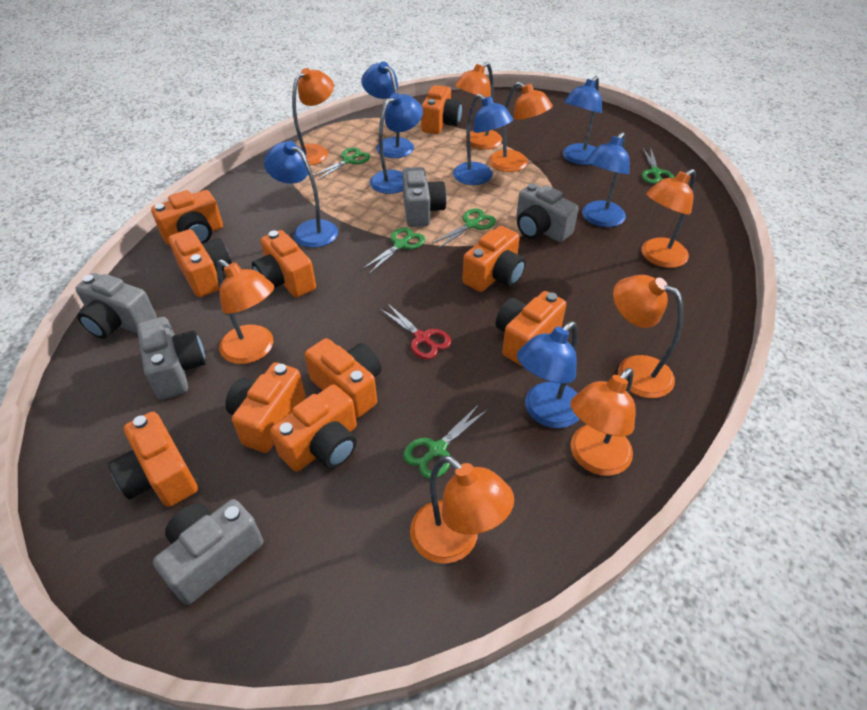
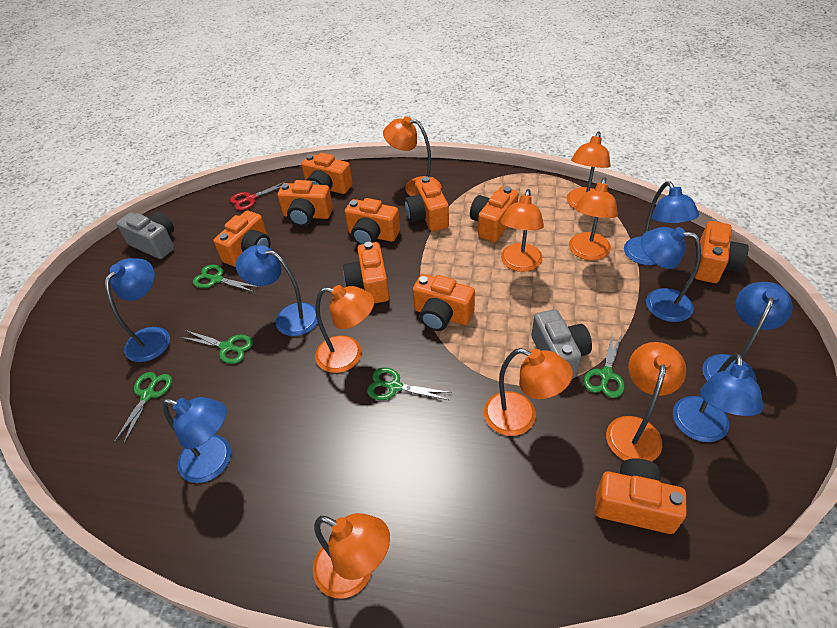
grey camera: [75,273,157,339] [137,317,206,399] [153,499,263,605] [402,167,447,227] [516,184,578,242] = 5 -> [116,211,174,259] [531,309,592,378] = 2

